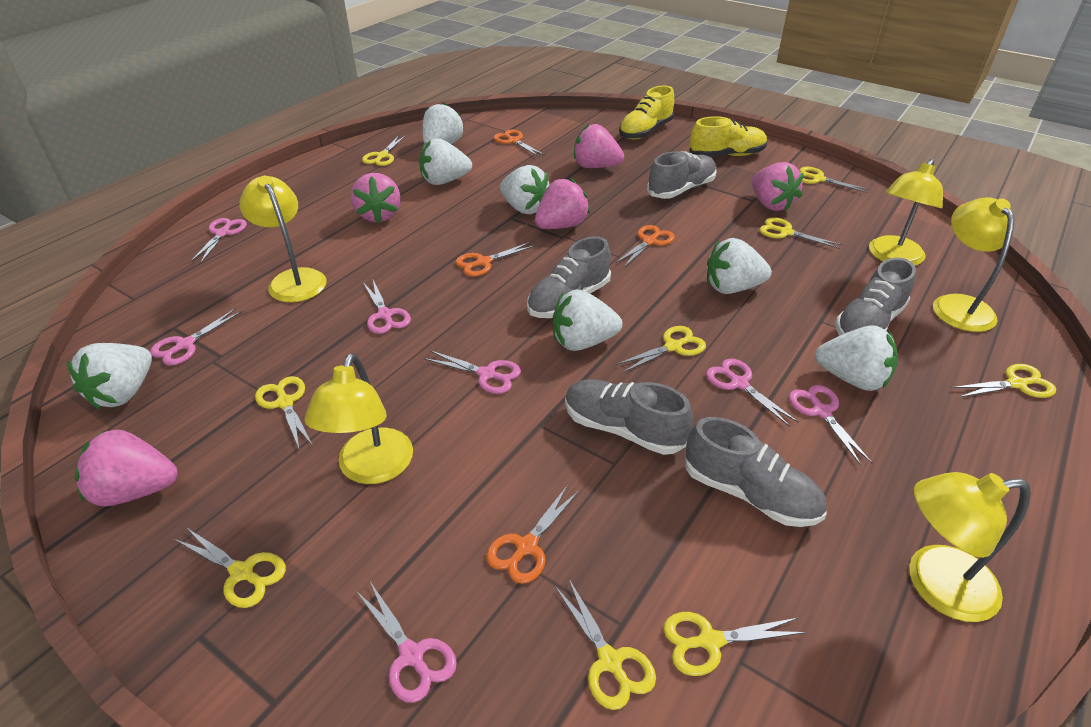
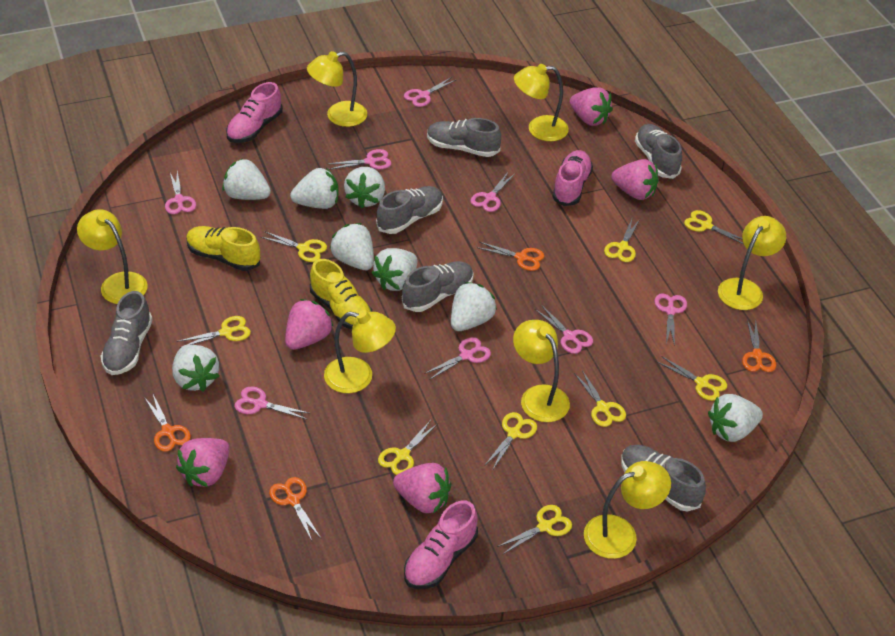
grey shoe: [527,236,611,318] [565,379,693,455] [647,151,716,199] [685,417,827,527] [836,258,916,336] = 5 -> [101,291,153,375] [376,186,443,234] [402,261,474,312] [427,118,501,157] [621,445,706,511] [635,124,682,179] = 6
pink scissors: [150,308,243,366] [190,218,247,264] [356,582,457,703] [363,280,411,334] [424,350,521,394] [706,358,798,427] [789,385,872,466] = 7 -> [165,170,196,214] [234,386,311,419] [328,149,391,170] [404,77,456,107] [424,337,491,380] [470,171,515,212] [535,305,593,354] [654,293,687,346] = 8
pink shoe: none = 0 -> [226,82,283,143] [404,501,478,589] [553,150,593,206] = 3
white strawberry: [67,343,152,409] [419,138,472,185] [422,102,464,144] [500,165,550,214] [553,289,622,351] [707,238,772,294] [815,326,898,391] = 7 -> [172,345,220,391] [222,158,271,200] [290,168,339,209] [330,223,374,270] [344,167,385,209] [372,248,418,291] [451,282,497,331] [708,394,763,442] = 8
yellow lamp: [239,176,327,302] [304,353,413,484] [869,159,943,266] [909,472,1031,622] [933,197,1014,332] = 5 -> [77,209,148,304] [307,51,367,127] [324,310,396,393] [513,320,570,422] [514,64,569,141] [584,461,671,559] [718,216,786,310] = 7

